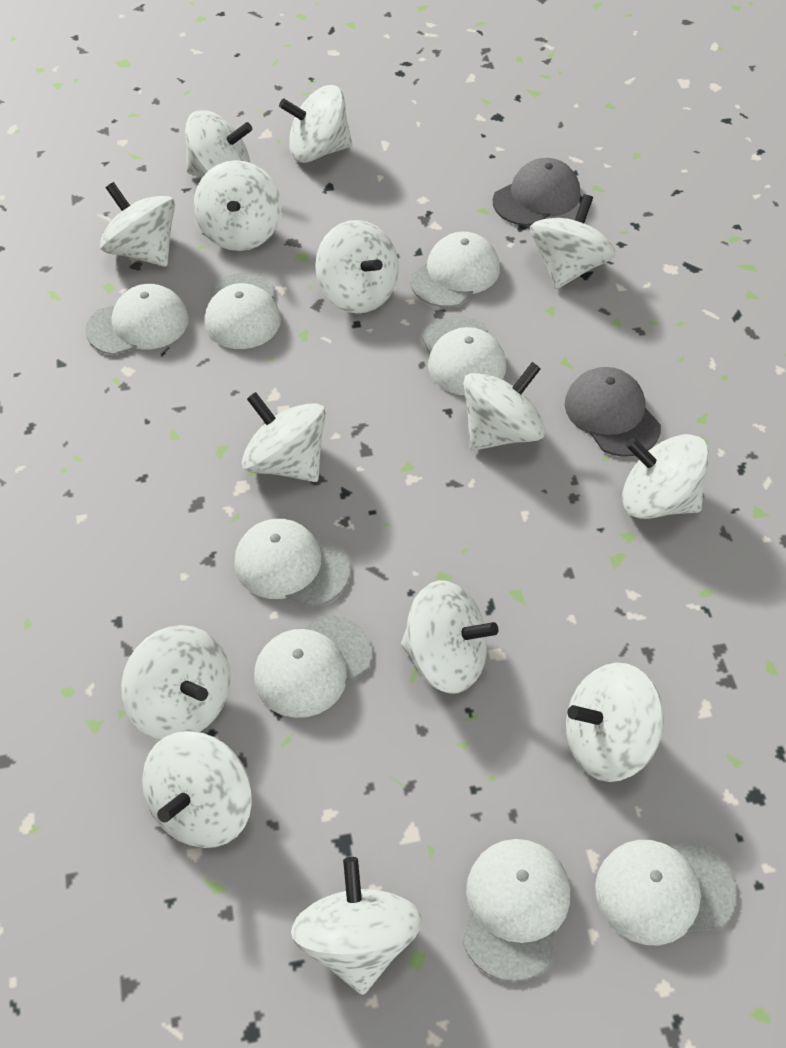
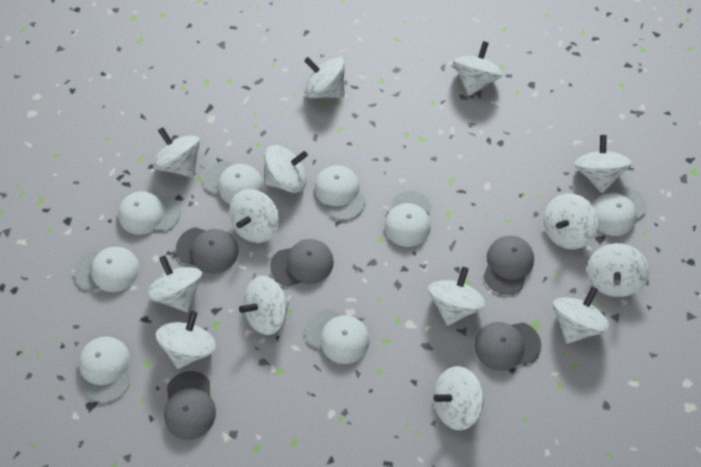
grey cap: [493,158,580,226] [565,367,661,457] = 2 -> [164,371,216,440] [176,227,238,274] [270,239,334,287] [474,322,541,371] [483,236,534,295] = 5

